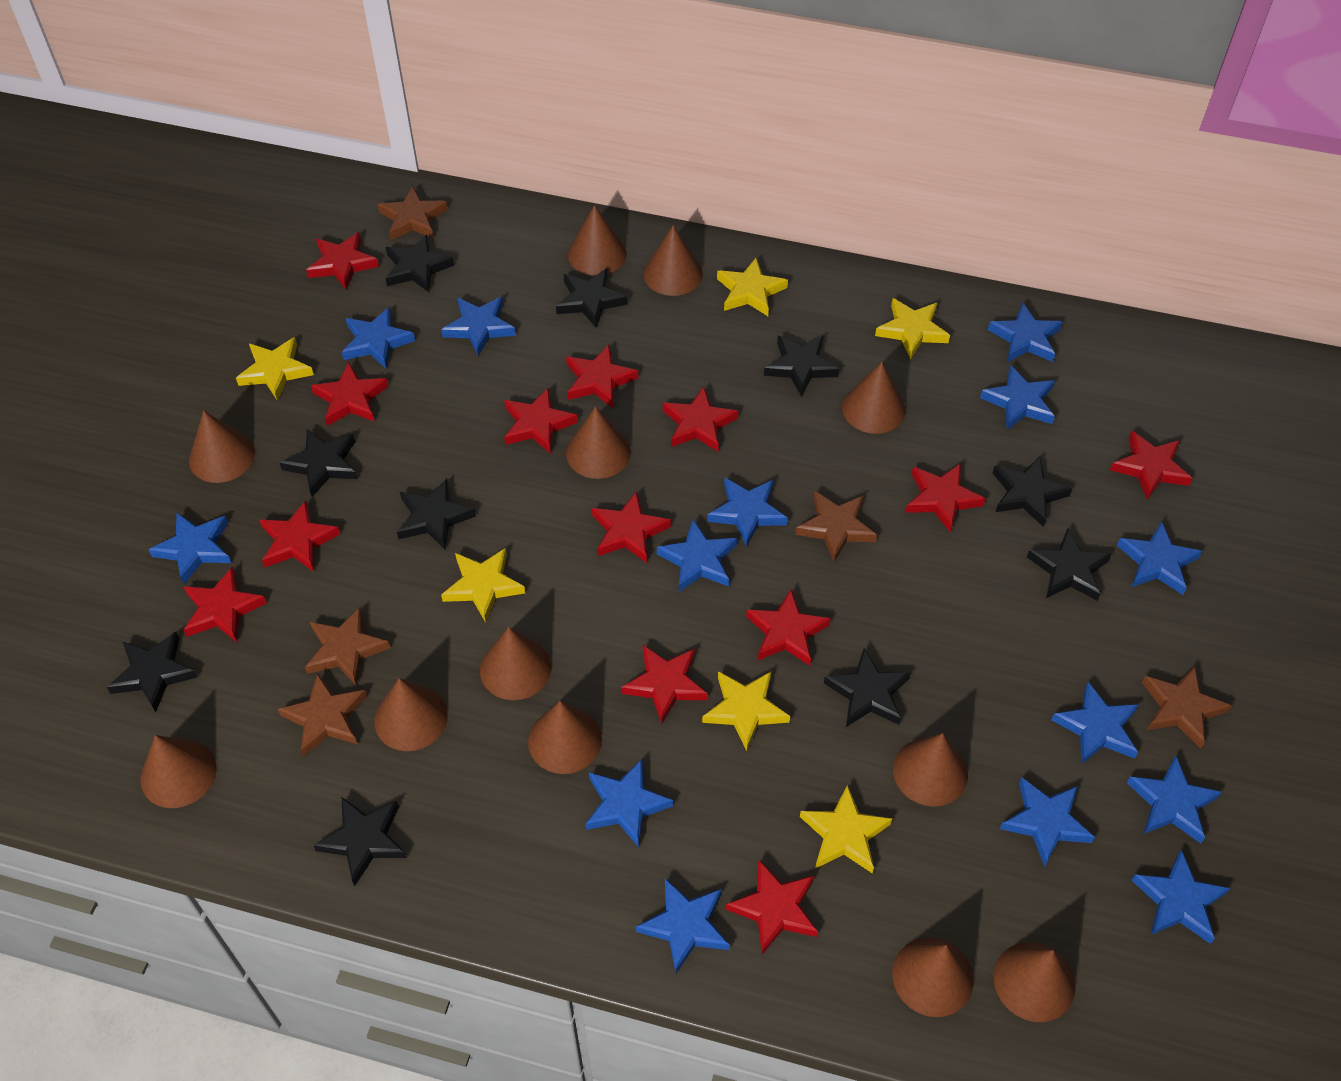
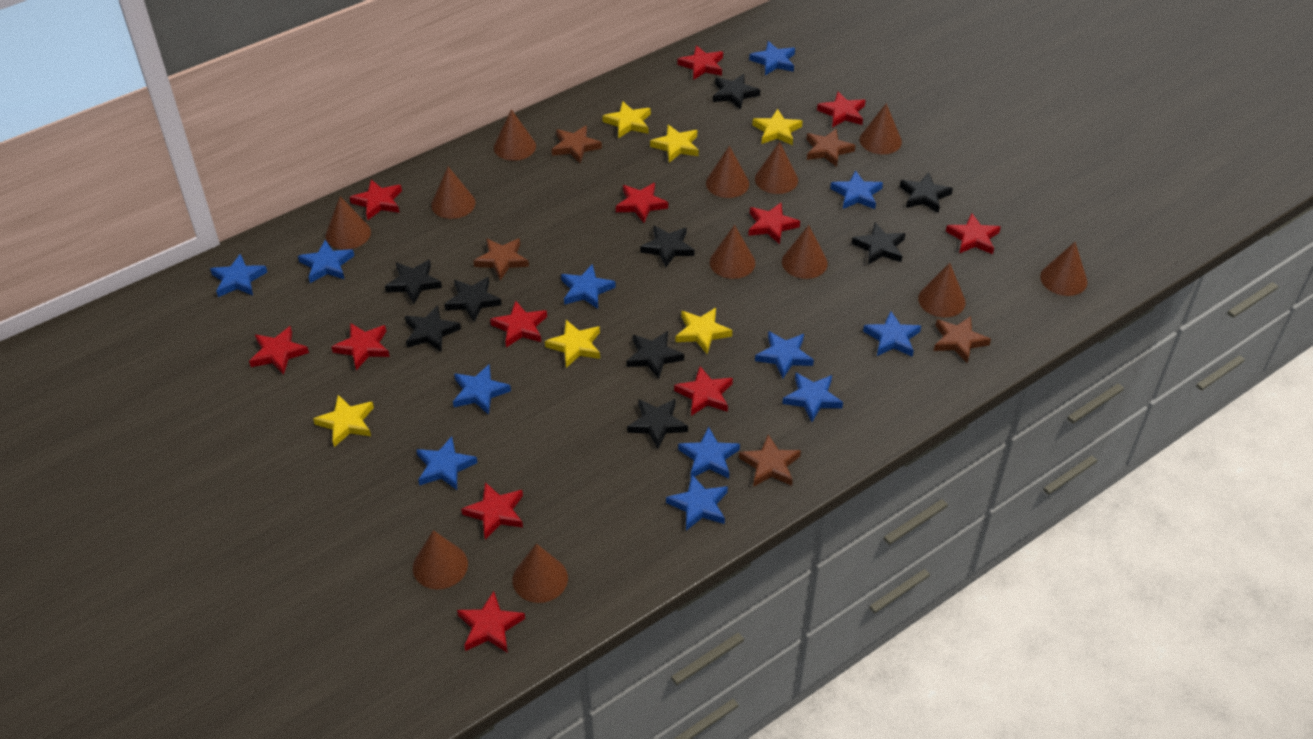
black star: [107,632,198,712] [279,429,358,497] [313,797,407,886] [385,235,454,292] [397,479,476,550] [556,269,628,328] [764,335,839,397] [824,648,911,727] [993,457,1072,527] [1027,529,1112,601] = 10 -> [385,260,442,304] [405,305,461,352] [444,277,502,322] [626,331,684,379] [627,399,688,449] [640,225,695,268] [713,74,760,110] [852,223,906,265] [900,173,953,213] = 9
blue star: [149,513,231,584] [342,307,415,369] [441,297,516,356] [585,759,673,847] [636,878,730,973] [657,520,737,592] [707,477,788,547] [980,365,1055,430] [988,303,1063,362] [1000,778,1095,867] [1051,682,1139,764] [1117,521,1203,595] [1127,756,1222,843] [1132,850,1230,944] = 14 -> [210,254,267,297] [298,240,354,283] [416,436,478,490] [453,364,511,415] [561,264,616,309] [666,475,728,530] [678,427,740,479] [749,41,795,75] [755,331,814,378] [782,373,843,422] [830,170,883,209] [863,311,921,357] = 12
red star: [184,566,267,642] [259,500,340,572] [306,232,379,291] [311,362,388,426] [504,387,578,454] [566,345,638,408] [592,491,671,563] [621,645,708,724] [663,386,738,452] [726,860,818,955] [746,589,831,666] [905,463,986,533] [1110,431,1193,500] = 13 -> [249,326,309,375] [331,323,390,370] [350,180,402,220] [457,591,525,653] [461,482,523,539] [490,301,547,347] [616,183,668,223] [674,366,733,416] [677,45,723,80] [748,203,800,244] [817,91,866,128] [946,213,1001,254] = 12

